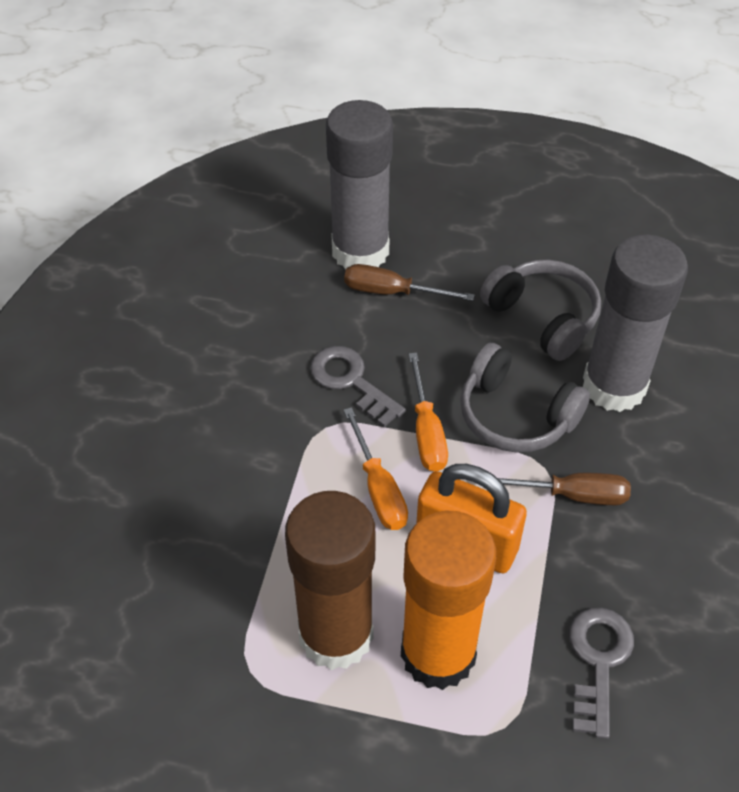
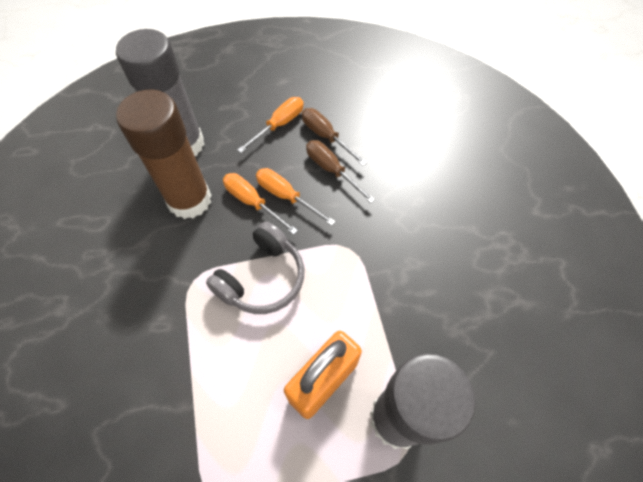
grey headphones: [460,343,590,453] [480,260,601,361] = 2 -> [206,221,304,314] = 1
grey key: [310,346,406,427] [569,608,634,739] = 2 -> none = 0
orange glue stick: [401,511,496,690] = 1 -> none = 0
orange screwdriver: [344,407,408,530] [409,353,448,472] = 2 -> [223,173,298,235] [237,97,304,153] [256,168,335,226] = 3

